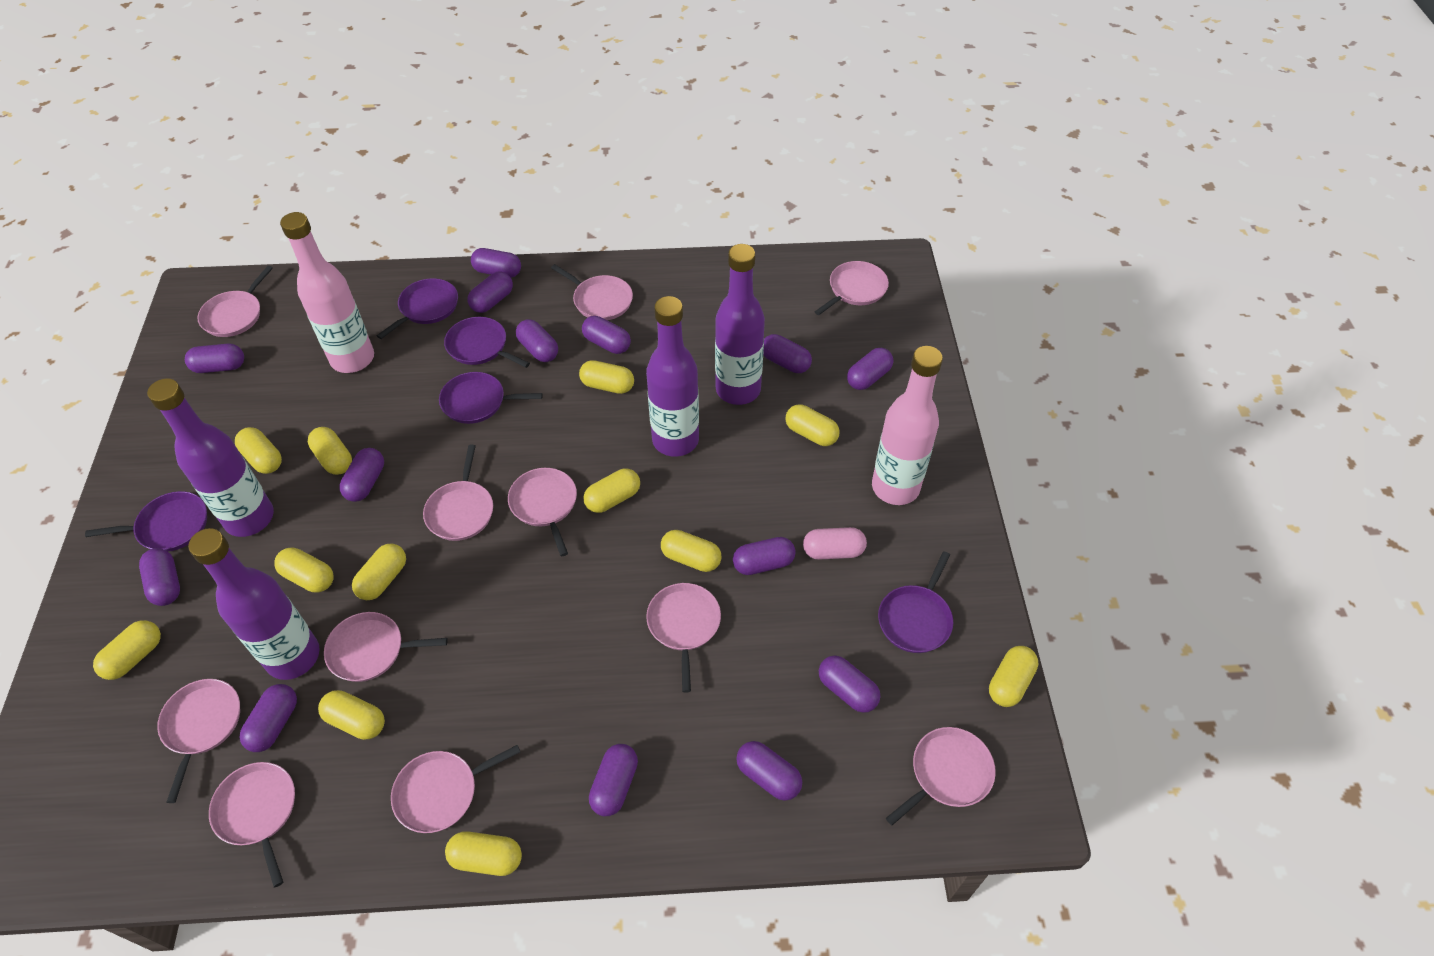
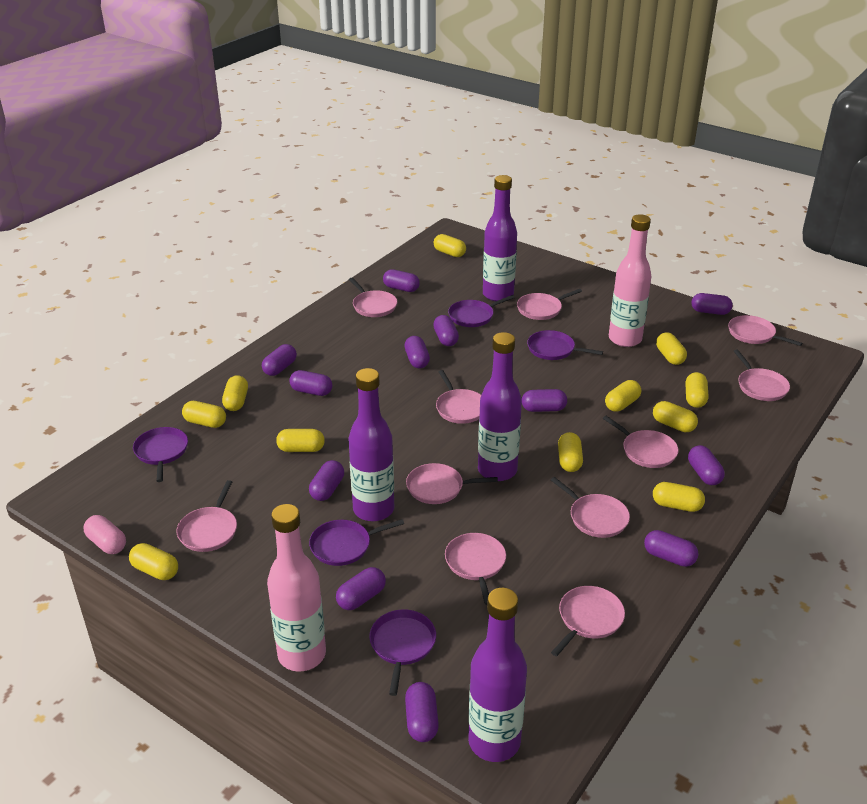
purple capsule: [139,548,180,606] [185,344,244,373] [240,684,297,752] [339,448,384,502] [467,271,513,313] [471,248,521,278] [516,319,558,362] [582,316,631,354] [589,744,638,816] [733,537,796,575] [736,741,802,801] [763,334,812,373] [819,655,880,713] [847,348,893,390] = 14 -> [262,344,297,376] [289,370,332,396] [309,460,344,501] [336,567,386,610] [383,269,420,292] [404,336,430,368] [405,682,439,742] [433,315,459,346] [522,389,567,412] [644,530,699,567] [688,445,725,485] [691,293,733,315] = 12
yellow capsule: [93,620,161,680] [235,427,282,474] [274,547,333,593] [308,427,352,475] [318,690,385,740] [352,544,406,600] [445,831,522,876] [579,360,634,394] [584,469,640,513] [661,530,722,572] [785,405,840,446] [989,646,1038,707] = 12 -> [129,543,178,580] [182,401,226,428] [222,375,248,411] [276,429,325,452] [434,234,466,257] [558,432,583,472] [605,380,641,412] [653,401,698,432] [653,482,705,512] [656,332,687,365] [685,372,708,408] = 11

